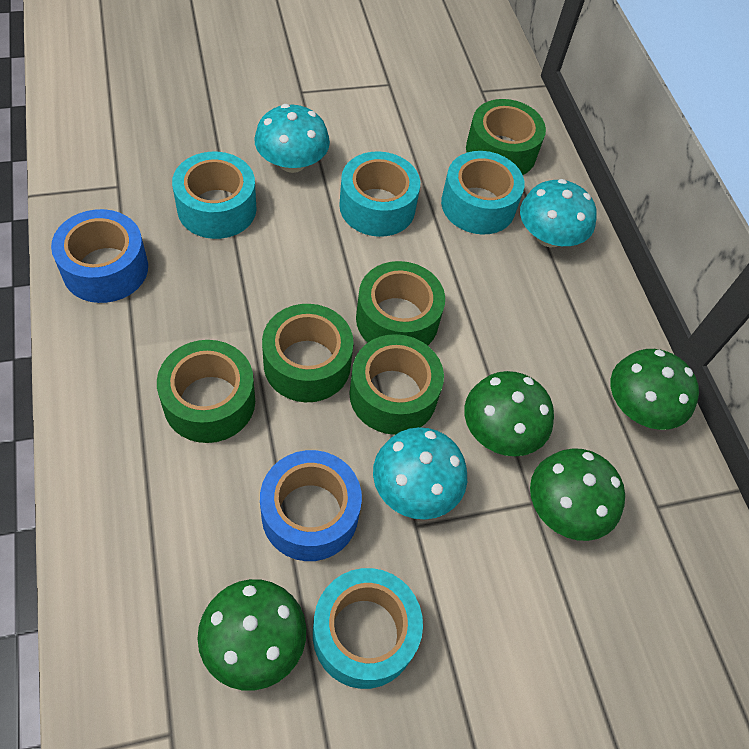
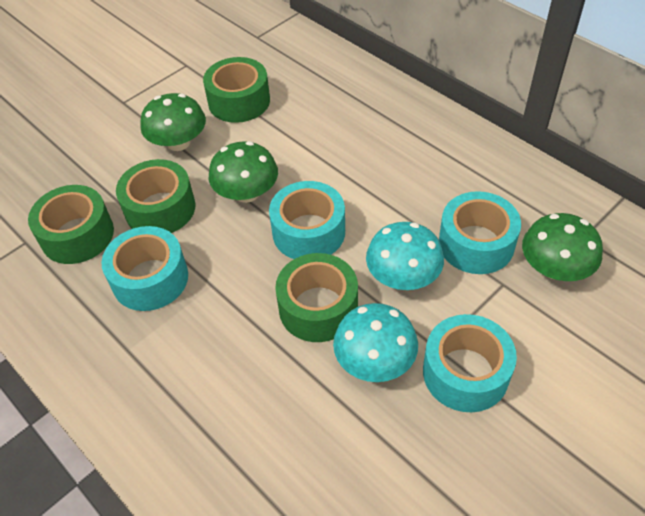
blue tape: [51,209,148,303] [260,450,362,561] = 2 -> none = 0
green mushroom: [197,579,306,691] [464,371,554,456] [530,448,625,541] [611,349,699,430] = 4 -> [140,93,206,151] [209,141,278,203] [522,213,603,281] = 3
green tape: [157,340,255,443] [262,304,354,402] [349,334,444,435] [356,261,445,345] [466,99,546,175] = 5 -> [28,185,114,264] [116,159,196,233] [203,57,270,123] [275,253,358,342] = 4
turquoise mushroom: [254,104,330,173] [373,427,467,519] [520,179,597,248] = 3 -> [333,303,418,382] [366,222,444,290] = 2

